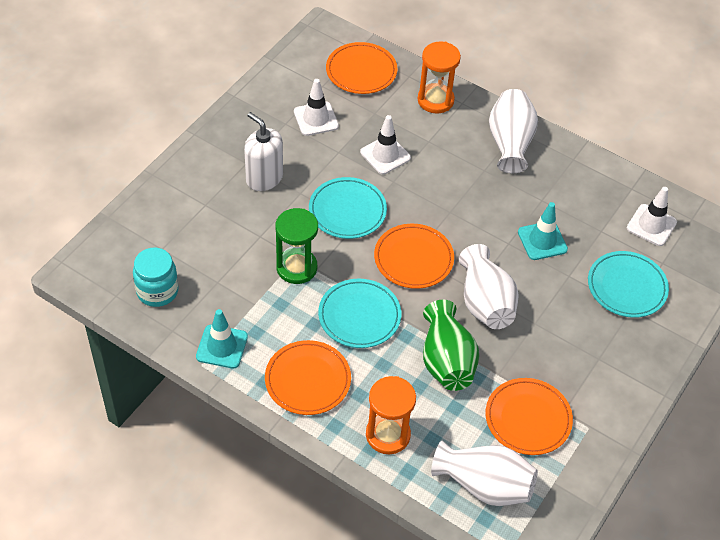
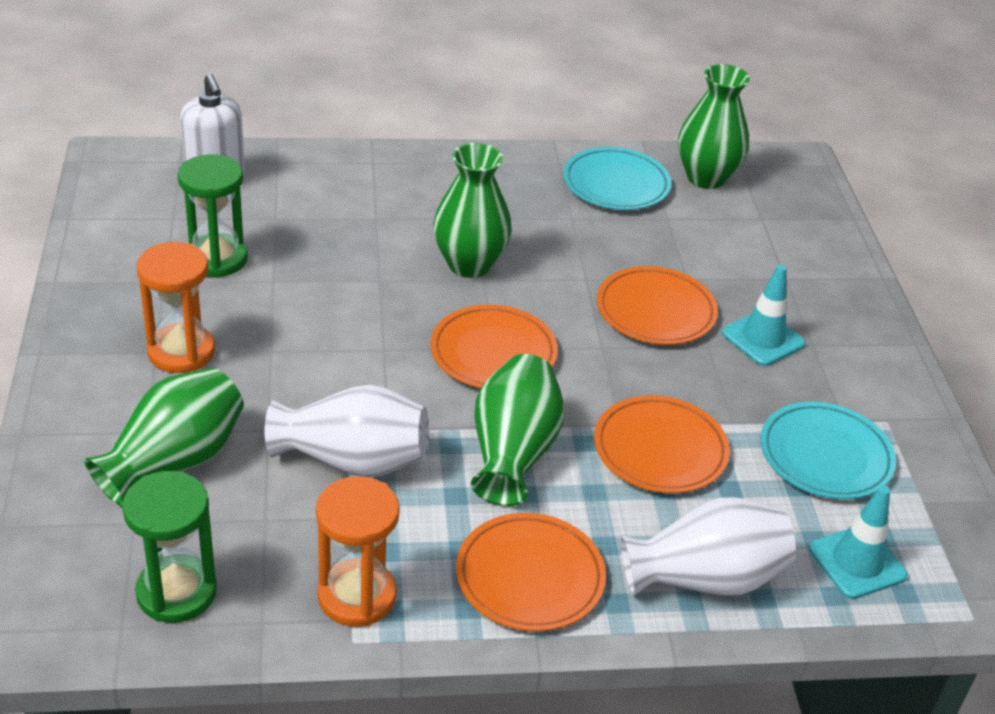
green hourglass: [275,208,318,284] = 1 -> [122,471,217,623] [178,154,248,278] = 2
green vase: [423,300,479,391] = 1 -> [84,368,244,506] [433,143,512,278] [471,354,564,506] [678,64,750,189] = 4
turquoise jar: [133,248,179,307] = 1 -> none = 0
turquoise plate: [309,177,387,239] [318,279,401,348] [588,251,669,318] = 3 -> [563,147,671,210] [760,402,896,499] = 2
white traffic cone: [294,79,339,136] [360,115,411,174] [627,187,677,246] = 3 -> none = 0
white vase: [431,440,538,506] [459,244,519,329] [489,89,538,173] = 3 -> [265,385,429,478] [620,497,796,596] = 2

